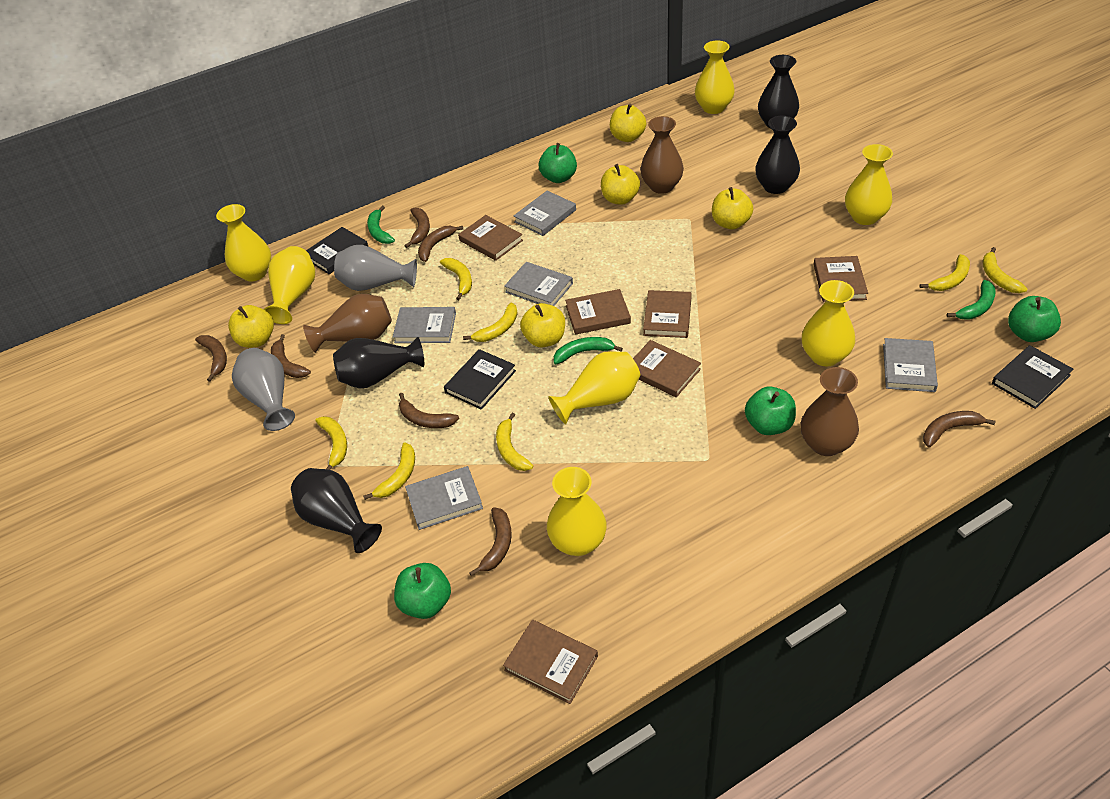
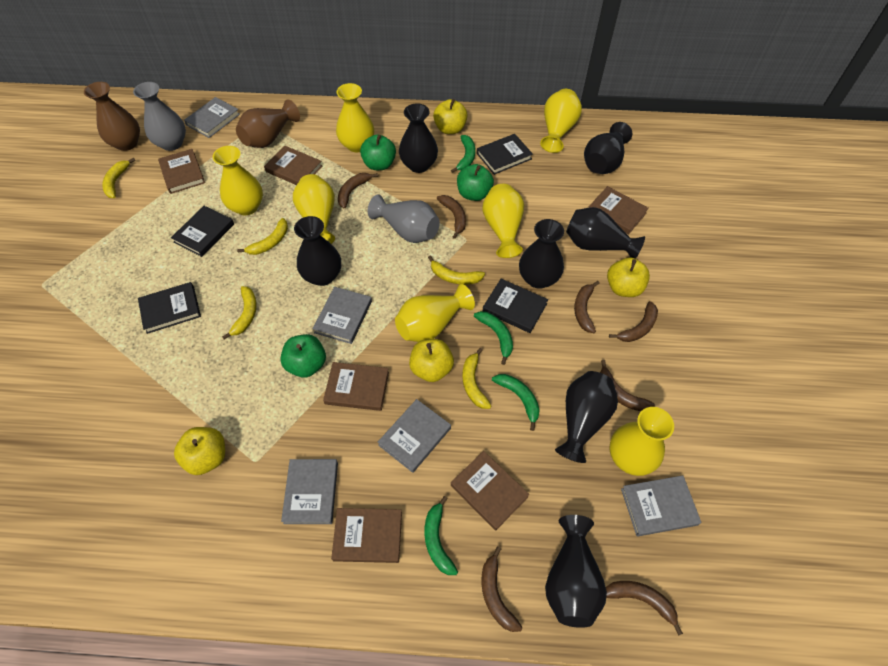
black book: [306,227,368,274] [444,349,516,410] [992,345,1073,409] = 3 -> [138,282,201,334] [171,206,234,257] [477,134,533,175] [483,279,548,333] = 4
black vase: [291,468,382,553] [333,337,424,388] [755,116,800,194] [758,55,799,129] = 4 -> [294,216,341,286] [399,103,438,173] [519,219,564,289] [545,515,607,628] [555,371,618,463] [566,207,645,259] [584,122,632,174] = 7
brown vase: [303,294,392,353] [640,116,684,194] [801,367,859,456] = 3 -> [84,82,140,151] [236,99,300,148] = 2
green apple: [394,563,451,619] [539,143,577,183] [745,386,796,435] [1008,296,1061,342] = 4 -> [280,334,326,378] [360,135,396,170] [457,164,494,201] = 3
green banana: [367,206,395,244] [554,337,623,364] [947,280,996,320] = 3 -> [425,496,458,575] [451,135,475,173] [474,311,513,365] [492,374,540,431] = 4
yellow apple: [228,305,274,348] [520,303,565,348] [601,164,640,205] [610,104,646,142] [712,187,753,229] = 5 -> [174,427,225,475] [409,339,454,382] [433,99,467,134] [607,258,650,297] = 4
yellow banana: [315,416,347,470] [363,442,415,500] [440,258,472,300] [463,303,518,342] [496,413,533,471] [920,254,970,291] [983,247,1028,293] = 7 -> [102,158,136,198] [222,286,257,339] [237,218,288,255] [428,256,485,285] [463,348,491,409] = 5

